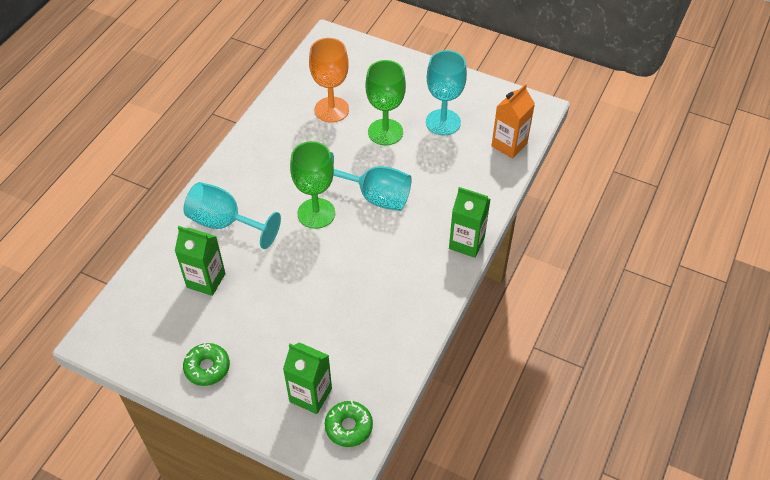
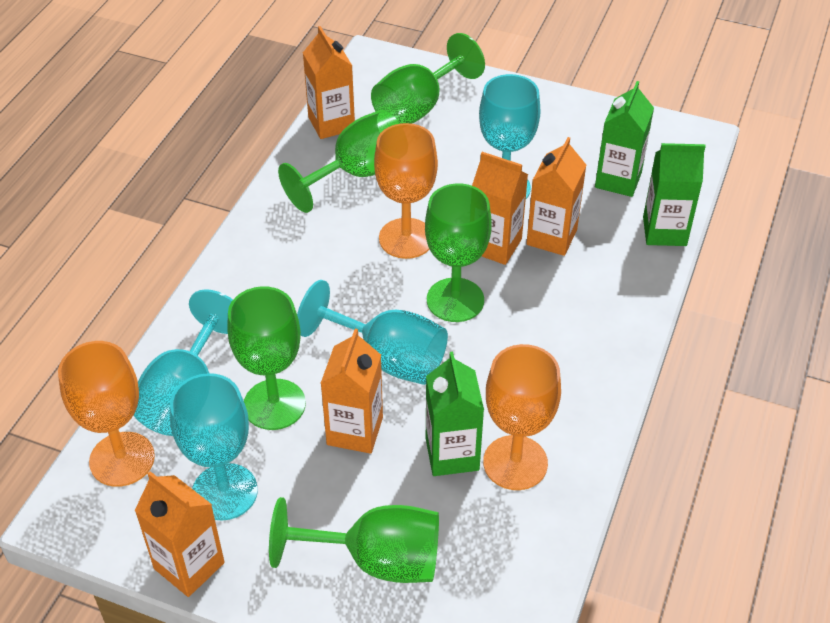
green donut: [183,343,230,386] [325,401,373,447] = 2 -> none = 0
green goblet: [290,141,335,229] [366,60,406,145] = 2 -> [227,286,306,430] [269,497,439,583] [278,110,400,213] [371,33,485,124] [425,183,492,322] = 5
orange carton: [491,84,535,159] = 1 -> [135,471,225,597] [303,26,355,139] [320,329,383,454] [472,152,528,265] [526,137,586,256] = 5
orange goblet: [309,38,349,123] = 1 -> [58,341,155,487] [374,123,438,259] [483,344,561,490] = 3
turquoise goblet: [184,182,281,249] [330,152,411,211] [426,50,467,135] = 3 -> [133,289,233,436] [170,373,258,521] [297,280,448,385] [479,74,541,199] = 4

